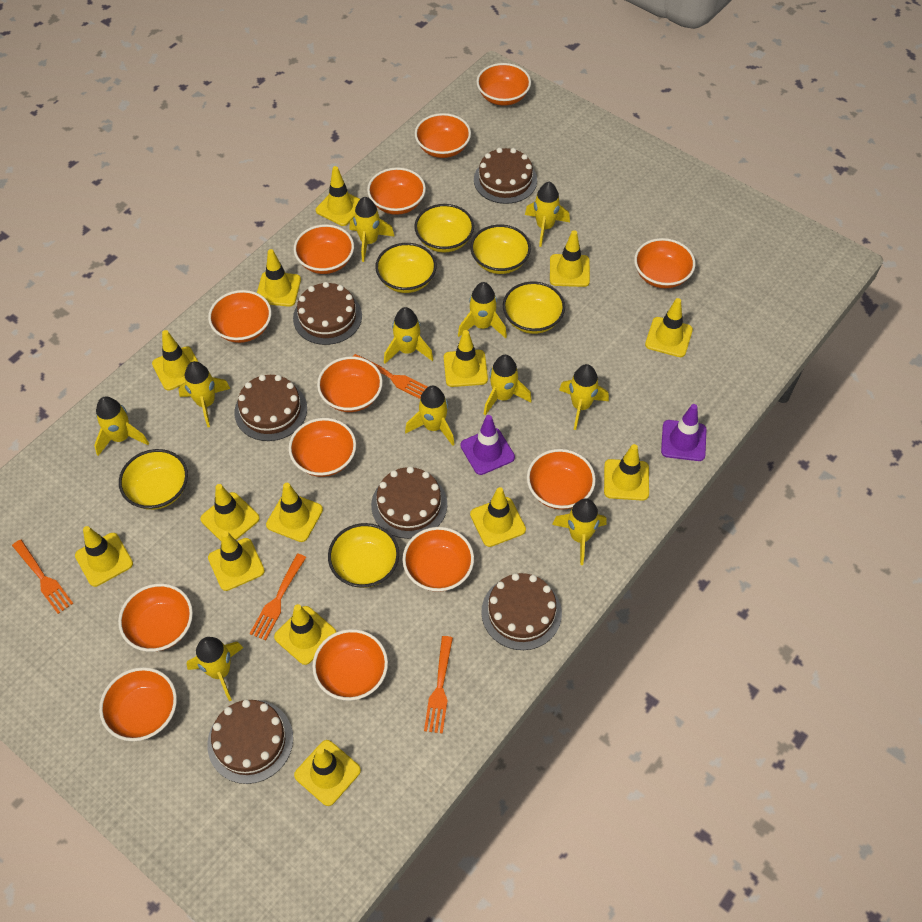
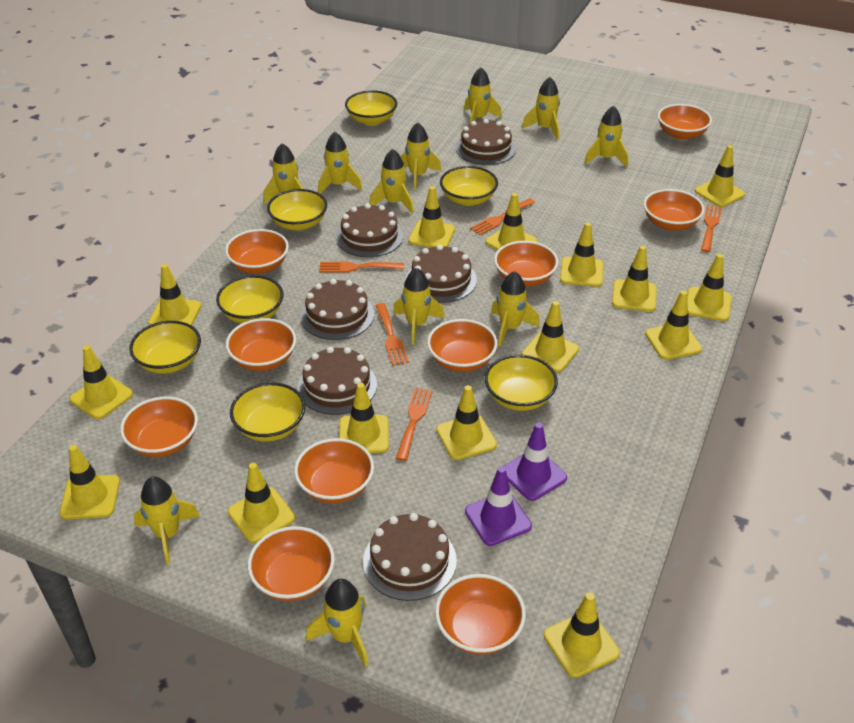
orange bowl: [99,667,177,741] [118,583,193,652] [208,290,271,343] [289,418,356,477] [294,224,354,274] [312,629,388,701] [317,357,383,412] [367,167,426,215] [403,527,474,592] [415,113,471,158] [476,63,531,106] [527,449,596,510] [634,238,696,288] = 13 -> [120,397,198,457] [225,229,289,274] [226,318,296,371] [248,526,335,601] [294,438,374,503] [427,319,498,372] [435,574,526,655] [494,241,558,286] [643,189,705,231] [658,104,712,140] = 10
orange fork: [12,540,74,614] [250,554,306,640] [353,354,428,399] [424,636,453,734] = 4 -> [319,262,404,272] [375,303,409,366] [396,388,433,461] [470,198,535,235] [701,205,722,252] = 5
yellow bowl: [119,449,188,510] [328,523,399,588] [375,243,437,293] [414,204,474,253] [470,224,531,274] [503,282,565,334] = 6 -> [129,321,201,374] [216,275,283,324] [230,382,306,442] [267,189,327,231] [345,90,397,126] [440,166,498,206] [485,354,558,411] = 7
yellow traffic cone: [75,526,133,587] [152,330,198,390] [200,484,260,541] [208,531,265,591] [257,249,301,307] [266,483,323,542] [274,604,336,665] [294,740,361,806] [316,166,360,226] [444,330,488,387] [470,487,526,547] [550,230,590,287] [604,444,649,501] [645,298,693,357] = 14 -> [60,445,120,519] [70,345,133,419] [148,264,201,325] [228,463,295,543] [339,382,389,453] [409,186,455,248] [436,385,497,460] [486,193,538,250] [522,301,579,372] [544,592,620,678] [560,222,603,287] [612,246,657,312] [645,290,702,360] [687,254,732,321] [695,145,745,207] = 15

